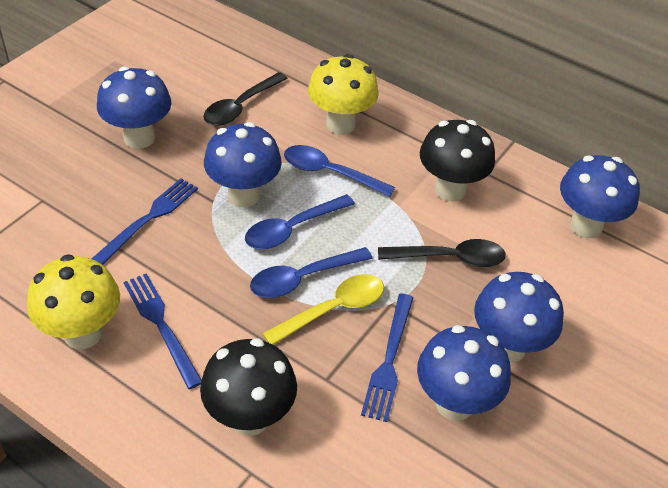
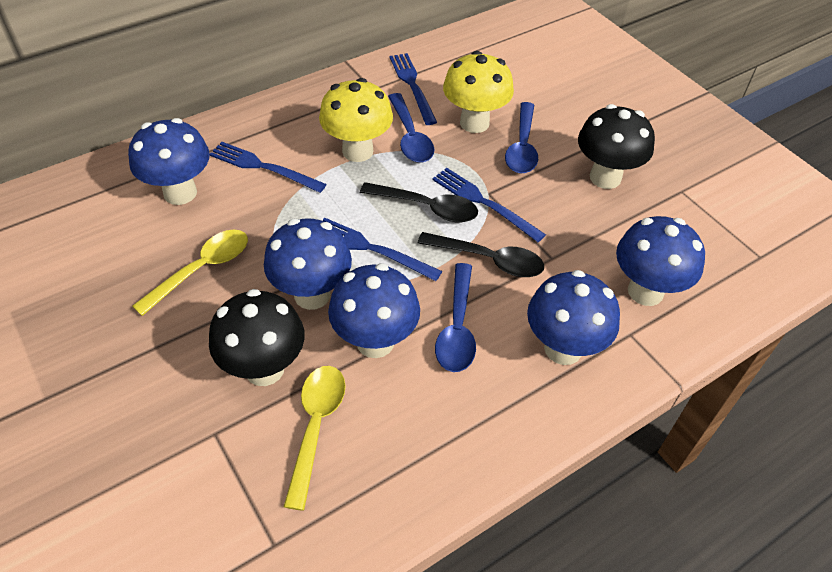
blue fork: [92,178,198,265] [124,273,202,389] [361,293,413,422] = 3 -> [210,142,327,193] [323,218,442,281] [389,53,437,125] [432,168,546,242] = 4
yellow spoon: [262,274,384,345] = 1 -> [132,229,248,316] [284,366,346,511] = 2

